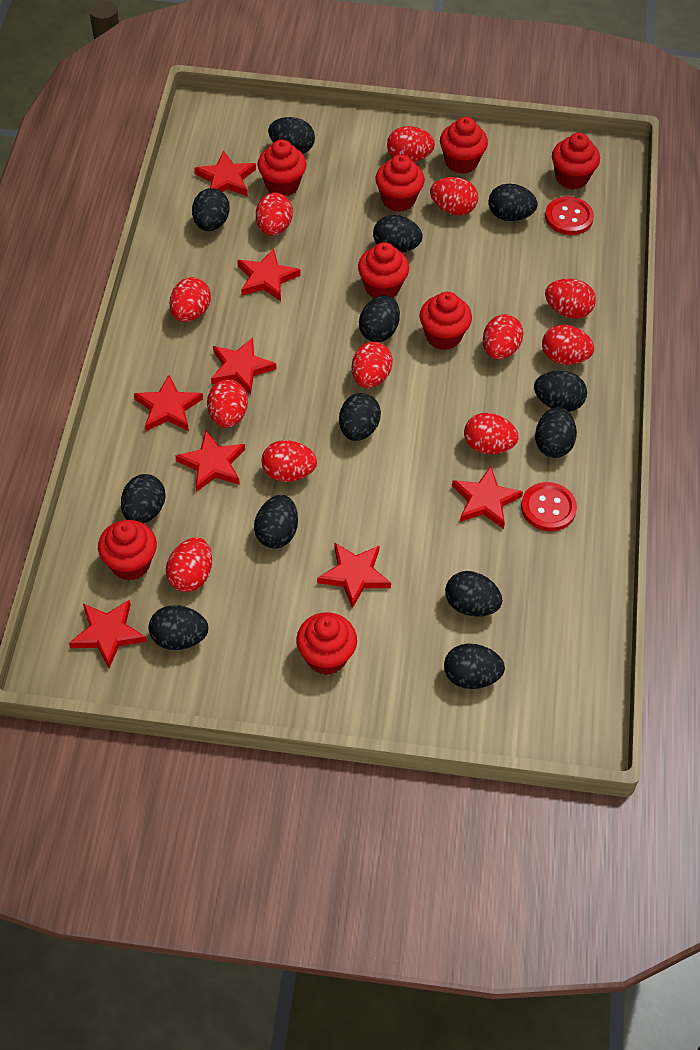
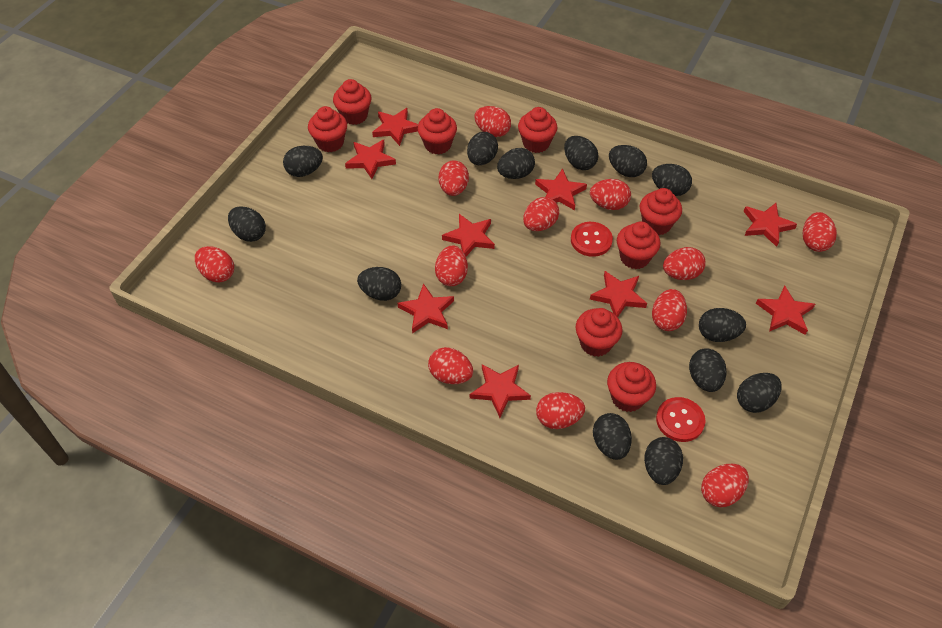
red star: [69,600,147,668] [134,375,203,431] [175,430,245,492] [195,150,256,196] [211,337,276,395] [237,248,301,301] [317,543,391,608] [452,466,523,529] = 8 -> [345,140,396,179] [372,108,418,146] [398,283,454,333] [442,214,495,256] [470,364,531,418] [535,168,587,210] [590,271,647,317] [744,203,797,247] [756,286,815,335] = 9

